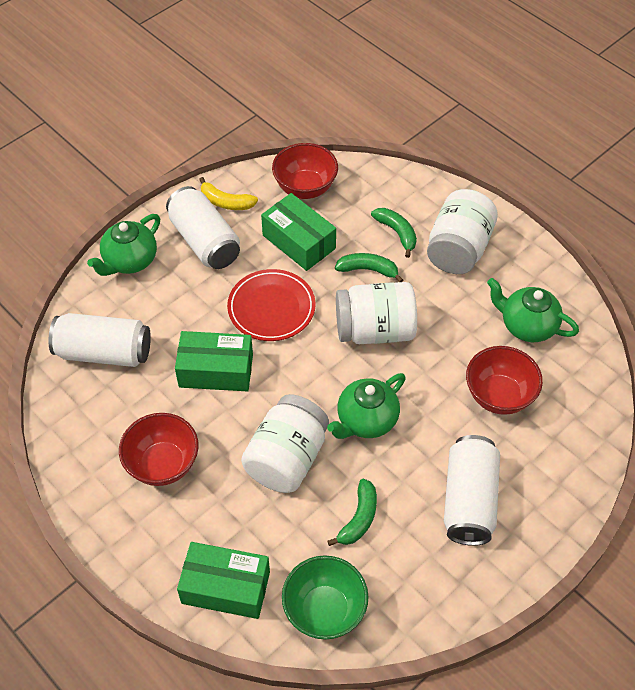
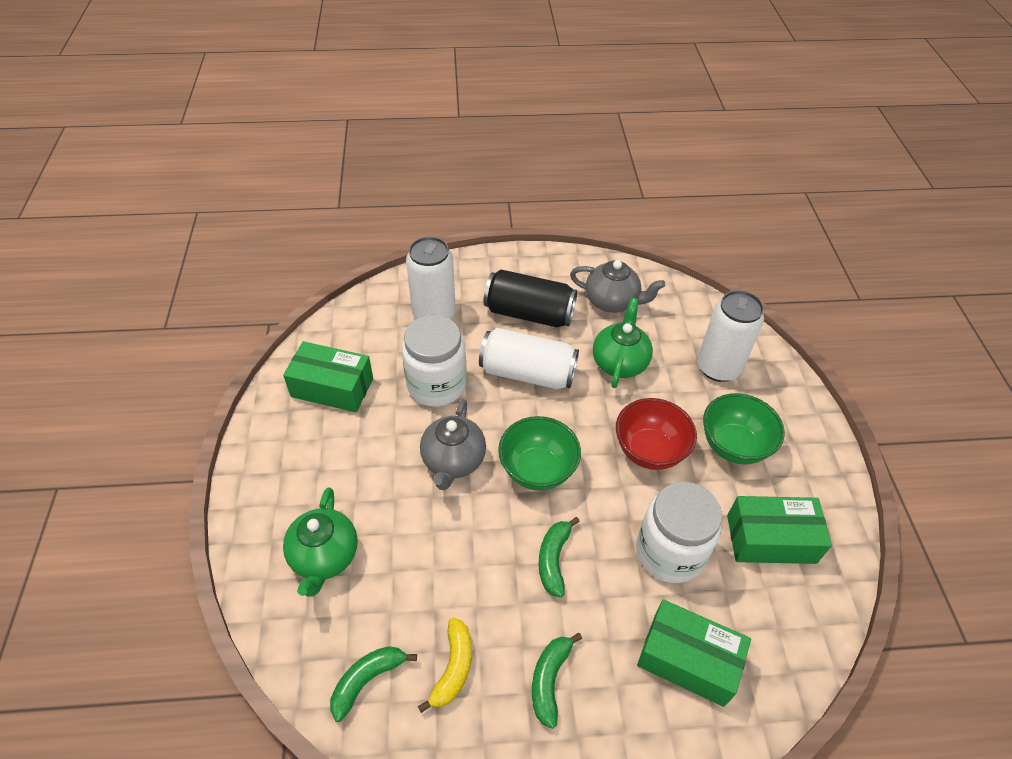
black can: none = 0 -> [484,269,577,327] = 1
green bowl: [282,555,369,640] = 1 -> [498,416,581,491] [703,393,785,464] = 2
green teapot: [87,214,160,276] [327,373,406,439] [487,278,579,342] = 3 -> [283,487,358,597] [593,298,653,388] = 2
grey teapot: none = 0 -> [420,399,486,490] [570,260,665,313] = 2
red bowl: [119,413,199,486] [272,143,338,199] [466,346,543,415] = 3 -> [616,398,697,470] = 1
red plate: [227,269,315,341] = 1 -> none = 0
white jar: [241,394,329,493] [336,282,417,344] [427,189,498,274] = 3 -> [402,315,467,407] [636,482,722,583] = 2

